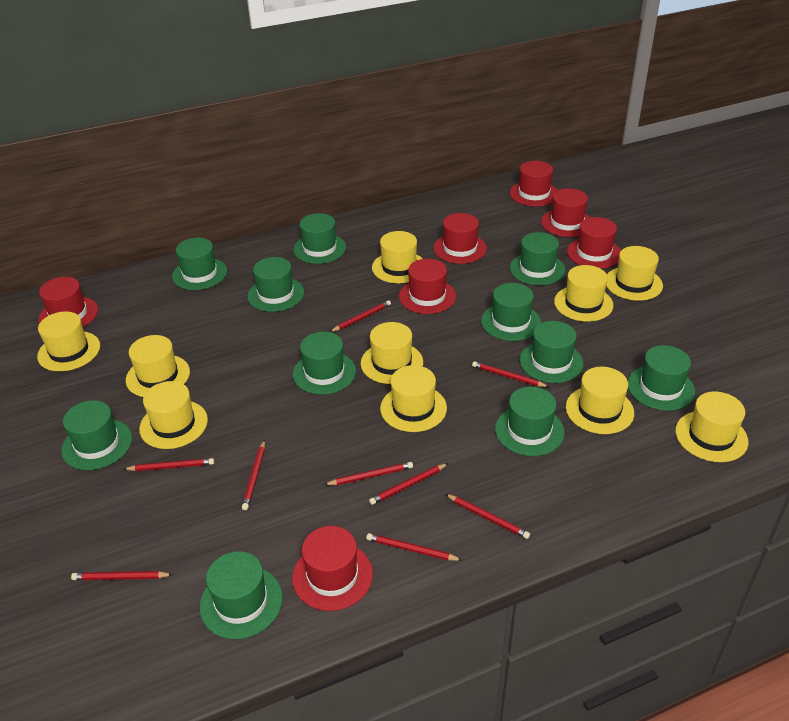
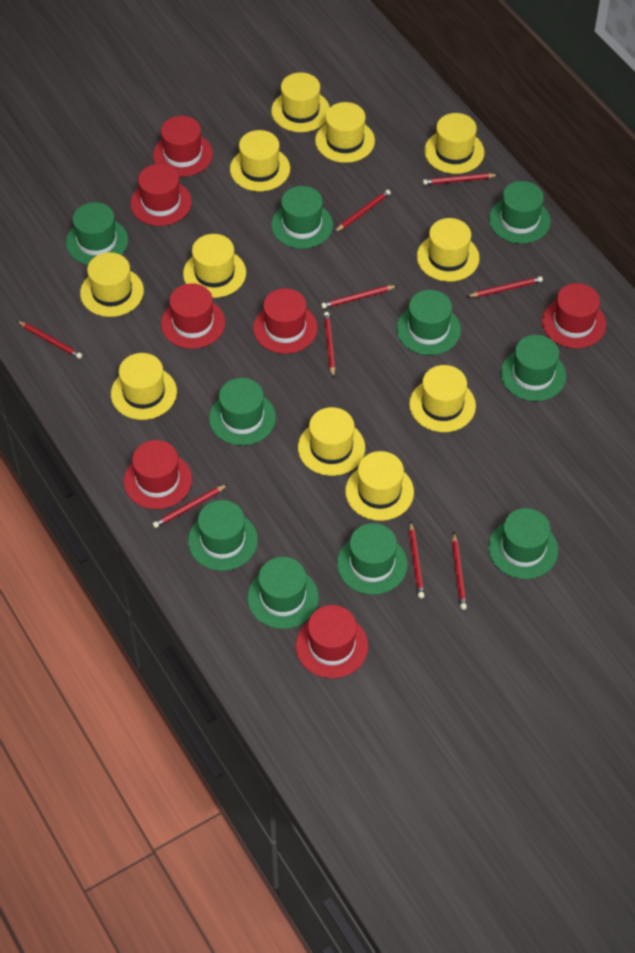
green hat: [61,400,132,470] [172,238,227,290] [199,551,283,639] [247,257,304,312] [293,213,346,264] [293,332,356,395] [481,283,541,341] [495,387,565,456] [510,232,565,285] [520,321,584,383] [628,345,695,411] = 11 -> [66,202,128,265] [188,500,258,571] [209,378,276,446] [247,557,319,629] [271,186,333,249] [337,523,408,595] [396,290,461,355] [488,508,558,579] [489,181,551,244] [500,335,566,401] = 10
yellow hat: [37,311,100,371] [126,335,190,397] [139,381,208,449] [361,322,423,384] [372,231,423,283] [380,365,447,432] [554,265,613,322] [566,367,634,434] [606,246,663,301] [675,391,748,462] = 10 -> [80,252,144,317] [111,353,177,420] [183,234,246,298] [230,130,290,191] [271,72,330,132] [298,407,365,476] [315,102,375,163] [345,451,414,521] [409,365,476,432] [417,218,480,282] [424,113,484,174] = 11

